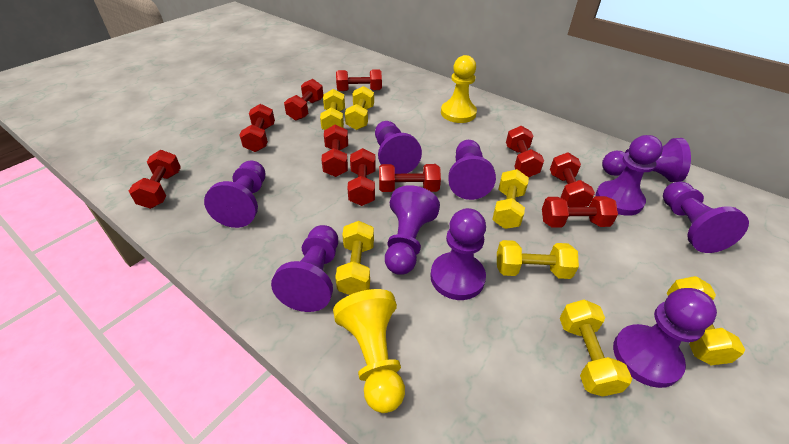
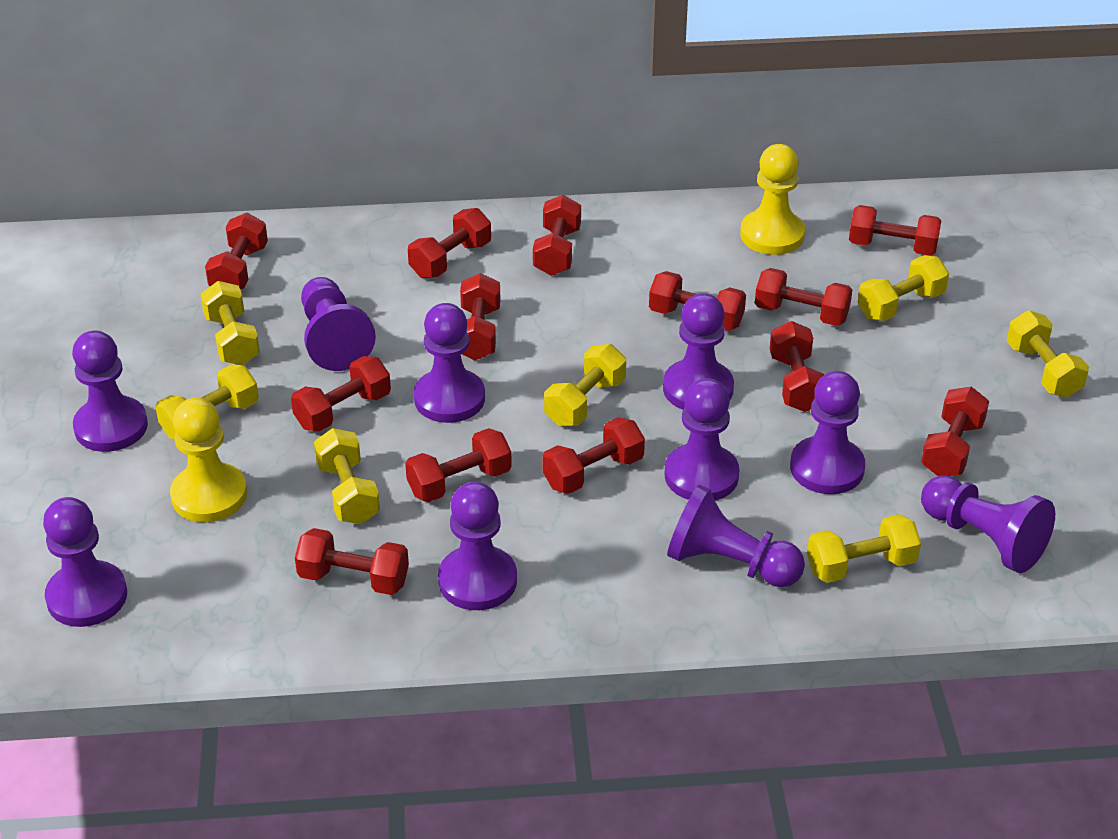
red dumbbell: [129,150,181,209] [239,104,275,152] [284,79,323,121] [321,125,348,177] [336,69,382,91] [347,148,376,206] [379,164,441,192] [506,126,544,177] [542,196,618,228] [550,153,595,207] = 10 -> [205,213,268,290] [291,356,391,432] [295,528,409,595] [405,428,512,502] [408,208,491,278] [460,273,501,360] [533,195,581,276] [542,417,645,494] [649,271,746,331] [755,268,852,326] [769,321,825,412] [849,205,942,256] [921,387,989,476] = 13

